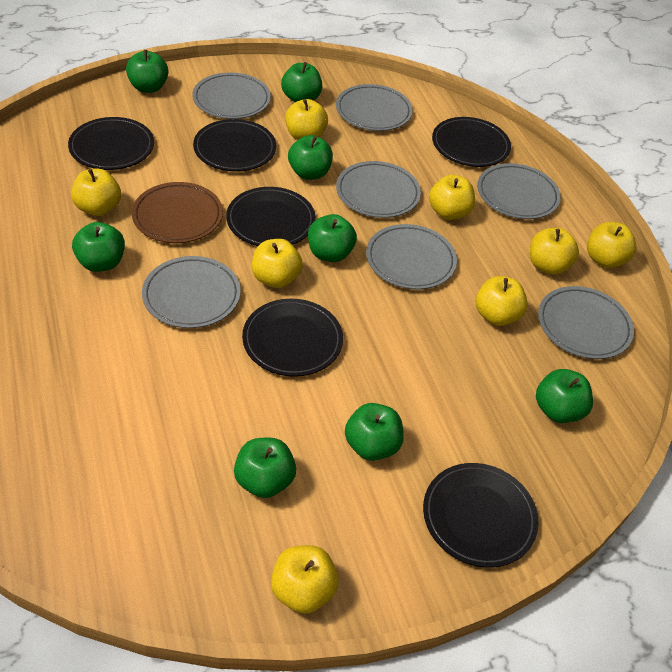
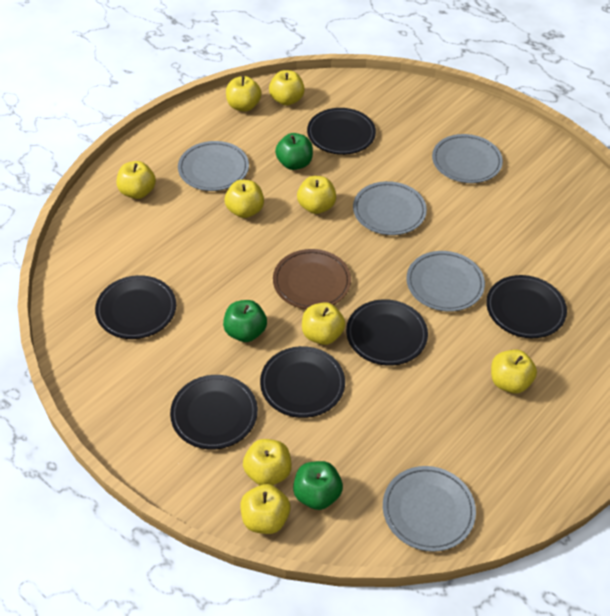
green apple: [72,222,125,272] [126,50,168,93] [234,438,296,498] [281,62,322,102] [288,135,333,180] [308,214,357,262] [345,403,404,461] [536,369,593,423] = 8 -> [223,300,267,342] [275,133,313,170] [293,461,343,510] = 3
grey plate: [142,256,241,328] [192,72,271,119] [336,84,413,131] [336,161,421,218] [366,224,457,289] [477,163,561,219] [538,286,634,359] = 7 -> [178,141,249,191] [353,181,427,235] [383,466,476,552] [406,251,485,312] [432,134,503,183] = 5
yellow apple: [71,169,121,216] [252,239,303,288] [271,545,339,614] [285,99,328,140] [429,175,475,220] [476,276,528,326] [530,228,579,275] [587,222,636,268] = 8 -> [117,161,156,199] [225,180,264,218] [226,76,261,112] [240,484,290,534] [243,439,291,485] [269,70,305,106] [297,176,336,214] [302,302,345,345] [491,350,537,393] = 9

